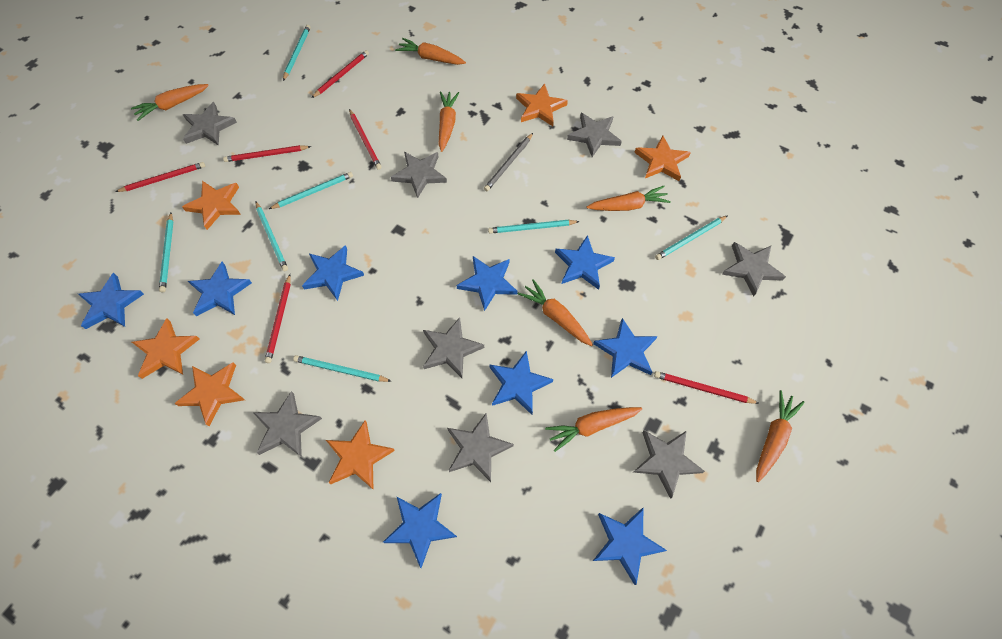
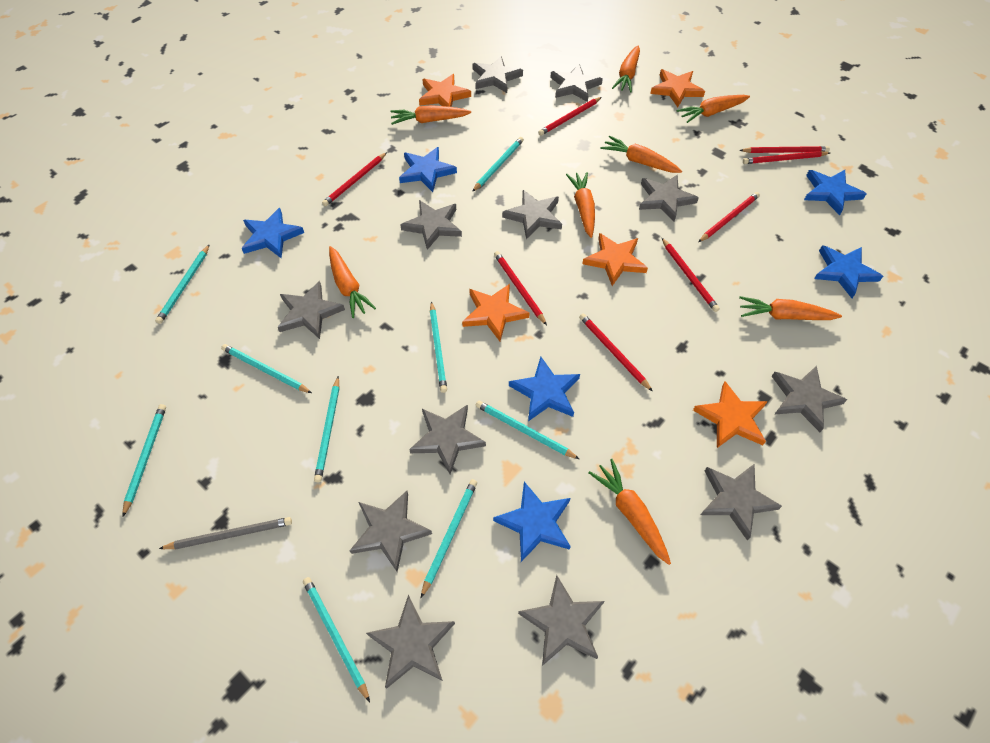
blue star: [78,273,144,329] [188,262,252,316] [302,245,364,301] [383,493,457,568] [456,256,518,311] [489,350,553,415] [555,235,615,290] [593,318,658,378] [593,508,667,585] = 9 -> [242,208,304,258] [399,147,457,192] [493,482,571,562] [509,357,580,421] [804,170,866,215] [814,245,883,298] = 6
grey star: [183,102,237,146] [253,391,322,457] [391,152,447,198] [423,317,484,378] [447,413,514,482] [567,113,622,157] [633,430,705,499] [722,242,786,297] = 8 -> [278,281,345,339] [350,491,432,572] [366,595,455,689] [400,200,462,250] [409,404,486,474] [472,56,523,93] [502,190,562,239] [518,575,604,666] [550,64,603,102] [639,175,699,222] [701,464,782,541] [772,366,848,432] = 12
orange carrot: [131,84,209,121] [395,38,466,65] [439,91,459,152] [517,279,593,346] [545,407,642,452] [587,186,671,211] [756,390,805,482] = 7 -> [329,246,376,318] [390,105,471,125] [566,172,595,238] [588,459,671,565] [600,136,682,173] [612,46,640,92] [676,95,750,123] [739,296,842,320] = 8
orange star: [132,318,199,379] [174,362,245,426] [182,181,241,230] [326,421,395,490] [516,84,568,126] [634,136,691,181] = 6 -> [419,74,471,107] [462,284,529,341] [582,233,648,286] [650,69,705,107] [693,381,768,448] = 5
red pencil: [115,162,205,192] [223,145,311,162] [265,274,291,363] [312,50,369,98] [349,109,382,170] [654,371,760,404] = 6 -> [322,152,387,206] [494,251,547,325] [538,97,602,136] [579,313,653,392] [662,238,720,312] [699,192,760,242] [740,146,830,153] [743,151,830,164] = 8
turquoise pencil: [159,213,173,292] [255,202,288,271] [269,172,353,209] [283,25,311,81] [293,355,391,382] [488,220,580,234] [655,216,727,260] = 7 -> [122,404,166,517] [155,244,210,324] [221,344,312,393] [303,577,370,702] [314,376,339,482] [421,479,477,598] [430,301,447,393] [472,137,524,192] [476,401,579,459] = 9

